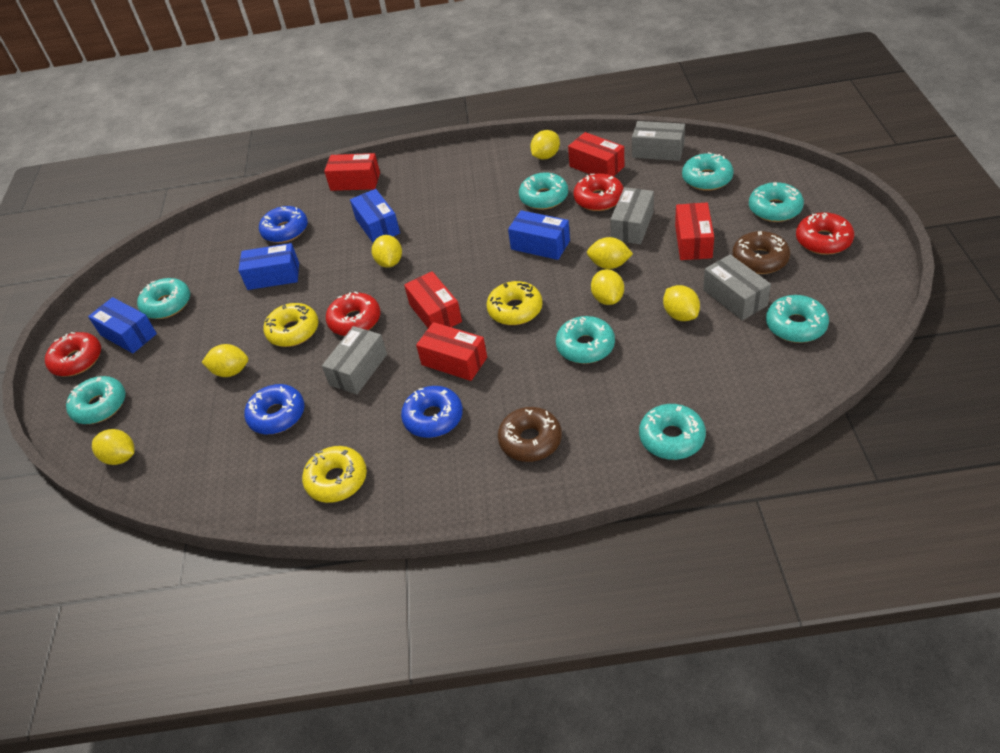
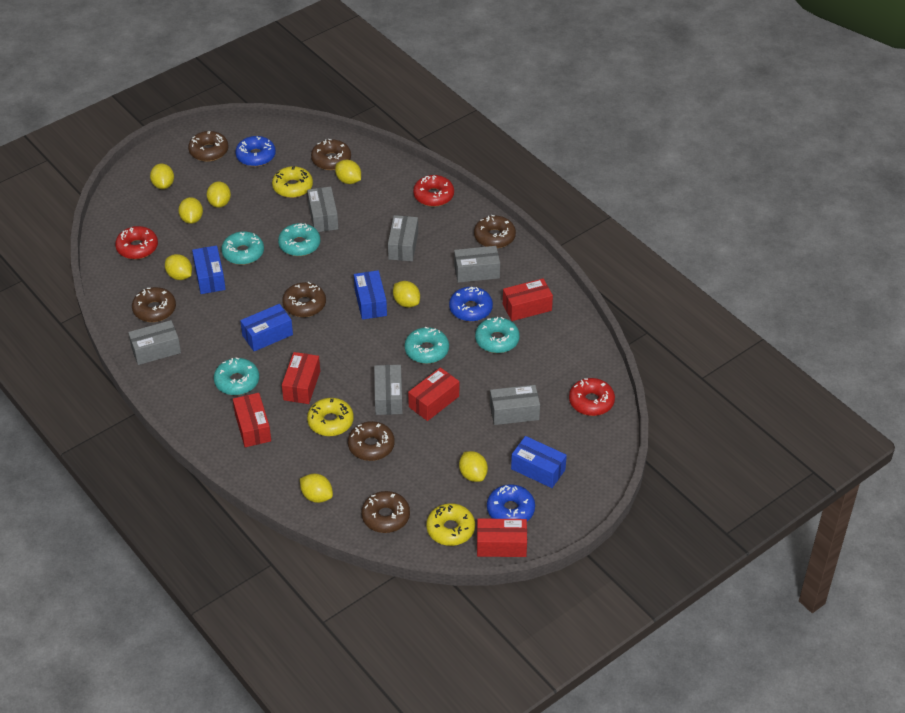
brown donut: [498,407,562,462] [732,231,790,274] = 2 -> [132,287,176,322] [188,131,228,162] [282,282,326,317] [311,139,351,170] [348,421,395,461] [361,491,410,533] [474,215,516,248] = 7
grey box: [322,326,387,394] [610,187,654,244] [632,121,685,161] [703,254,771,321] = 4 -> [128,320,181,365] [307,187,338,232] [374,365,403,415] [388,215,418,261] [454,246,500,283] [490,385,540,425] = 6
red donut: [45,332,101,376] [326,292,380,336] [573,173,624,211] [796,212,854,255] = 4 -> [115,226,158,259] [413,175,454,207] [569,378,615,416] = 3
turquoise donut: [66,376,125,424] [137,278,190,319] [519,172,568,210] [556,316,615,364] [639,404,706,460] [682,152,734,191] [749,182,804,222] [766,295,829,343] = 8 -> [214,357,259,395] [221,231,264,265] [278,223,320,256] [405,327,449,364] [475,317,520,353] = 5
yellow lemon: [92,429,134,465] [202,344,248,377] [372,235,402,268] [530,130,560,160] [587,237,633,269] [591,269,624,305] [663,285,700,321] = 7 -> [150,164,174,189] [165,254,192,280] [178,197,203,224] [207,181,231,208] [300,474,333,503] [335,160,361,184] [393,281,420,308] [459,451,488,482] = 8

